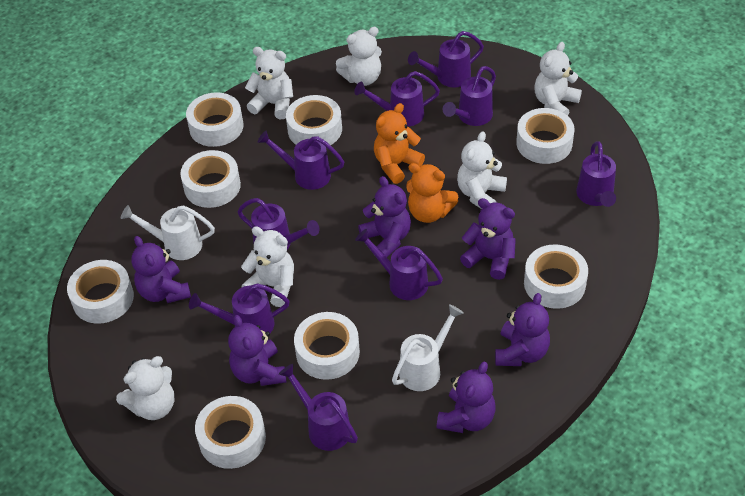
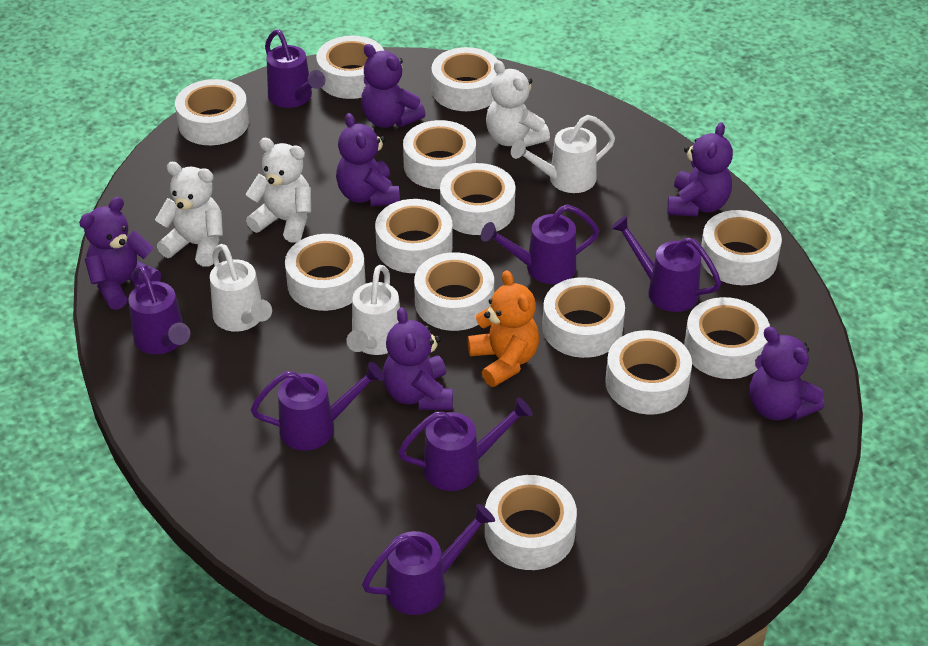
orange teddy bear: [374,103,425,184] [406,163,458,223] = 2 -> [468,270,539,387] = 1
purple watering can: [189,283,290,333] [237,198,320,249] [257,131,344,190] [279,364,358,451] [354,71,440,126] [355,229,443,300] [408,31,484,88] [443,66,496,126] [576,142,616,207] = 9 -> [128,266,190,354] [251,362,384,451] [265,30,325,108] [362,504,495,615] [398,397,532,491] [481,204,599,284] [611,215,721,312] = 7
white tape: [67,260,134,324] [180,150,241,208] [186,92,243,147] [195,396,266,469] [286,95,342,145] [294,312,360,380] [516,108,574,164] [524,244,588,309] = 8 -> [175,79,249,145] [285,234,366,311] [316,36,384,99] [375,199,453,273] [403,120,476,189] [414,252,494,331] [431,47,498,111] [440,163,515,235] [485,475,577,570] [542,277,625,358] [605,330,692,414] [684,297,770,379] [701,210,782,285] = 13
white teddy bear: [116,356,174,420] [241,226,294,307] [245,47,293,119] [336,27,382,86] [457,131,507,209] [534,42,582,116] = 6 -> [155,162,223,267] [246,138,311,243] [486,60,550,147] = 3
white watering can: [121,205,215,260] [392,304,463,391] = 2 -> [210,244,272,332] [347,265,400,355] [511,115,615,193] = 3

